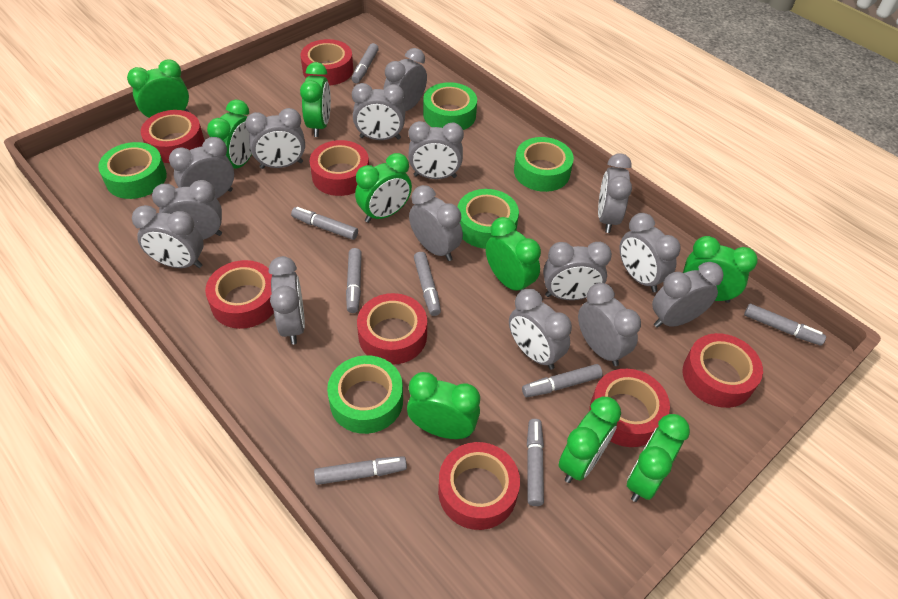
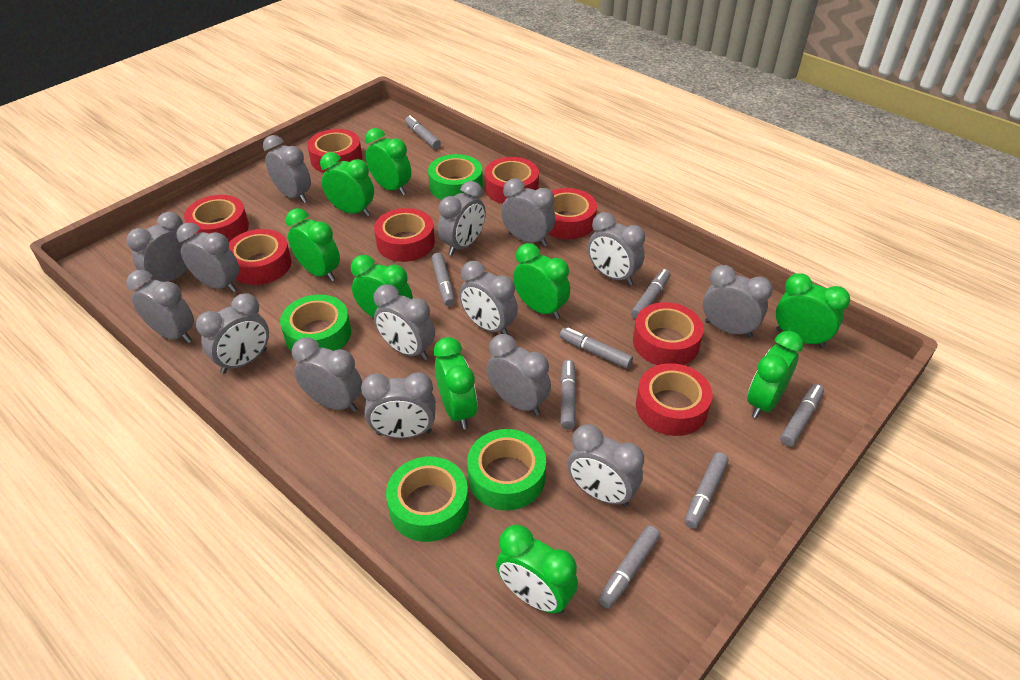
green tape: [98,142,167,199] [327,355,403,434] [423,82,477,130] [457,189,519,249] [514,137,574,192] = 5 -> [280,295,351,352] [386,457,469,542] [428,154,483,200] [467,429,546,510] = 4

